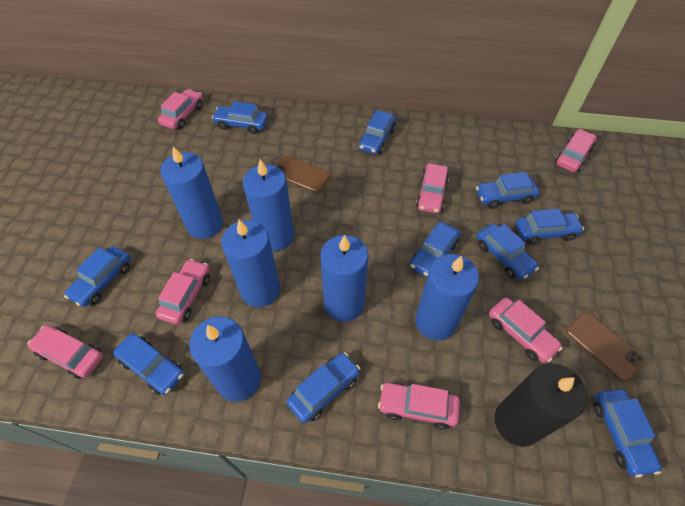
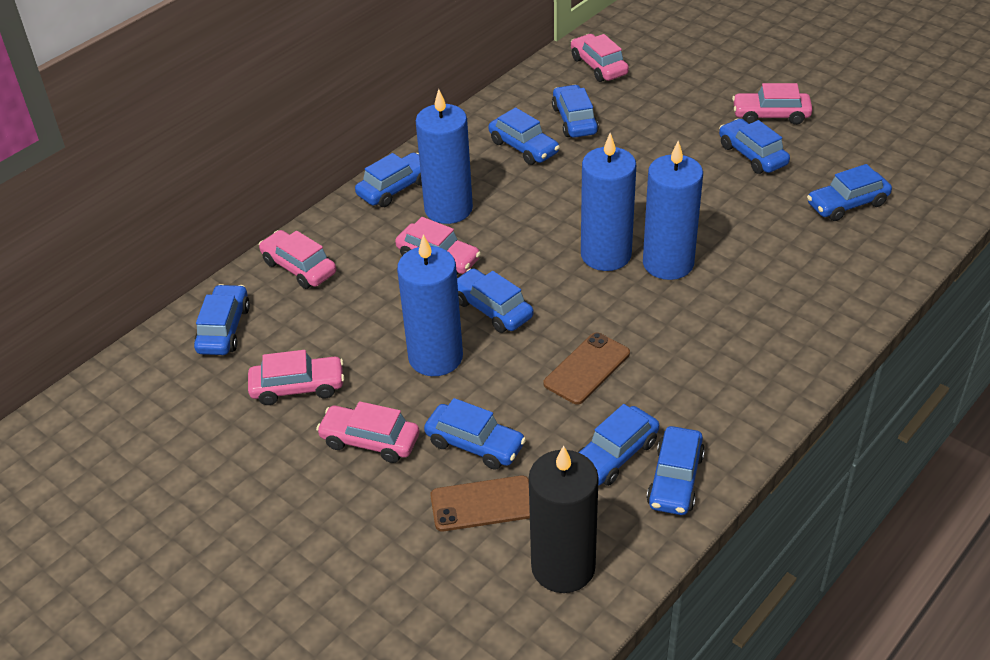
blue candle: [160,146,223,239] [189,316,261,402] [221,220,280,307] [243,159,294,251] [320,235,369,322] [415,254,479,340] = 6 -> [397,235,463,376] [416,89,473,224] [581,133,636,271] [643,141,703,280] = 4
pink car: [27,325,103,379] [156,259,210,325] [158,89,203,129] [378,382,460,429] [416,164,449,214] [489,298,563,363] [555,129,597,172] = 7 -> [248,350,345,405] [259,230,336,289] [316,401,419,463] [395,217,481,275] [571,34,629,82] [732,83,813,125] = 6

